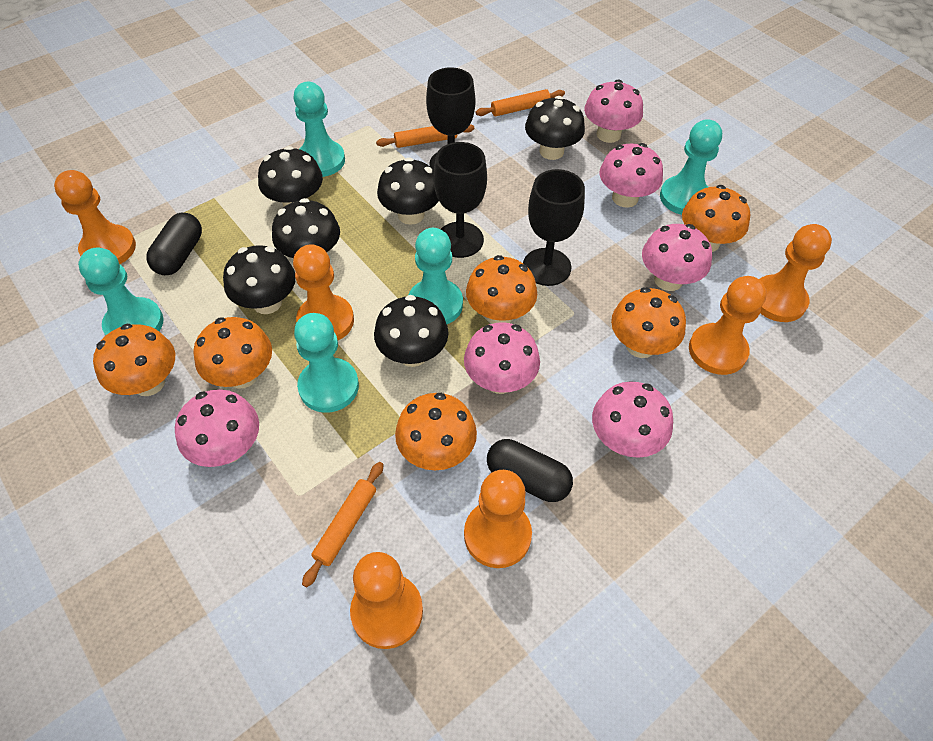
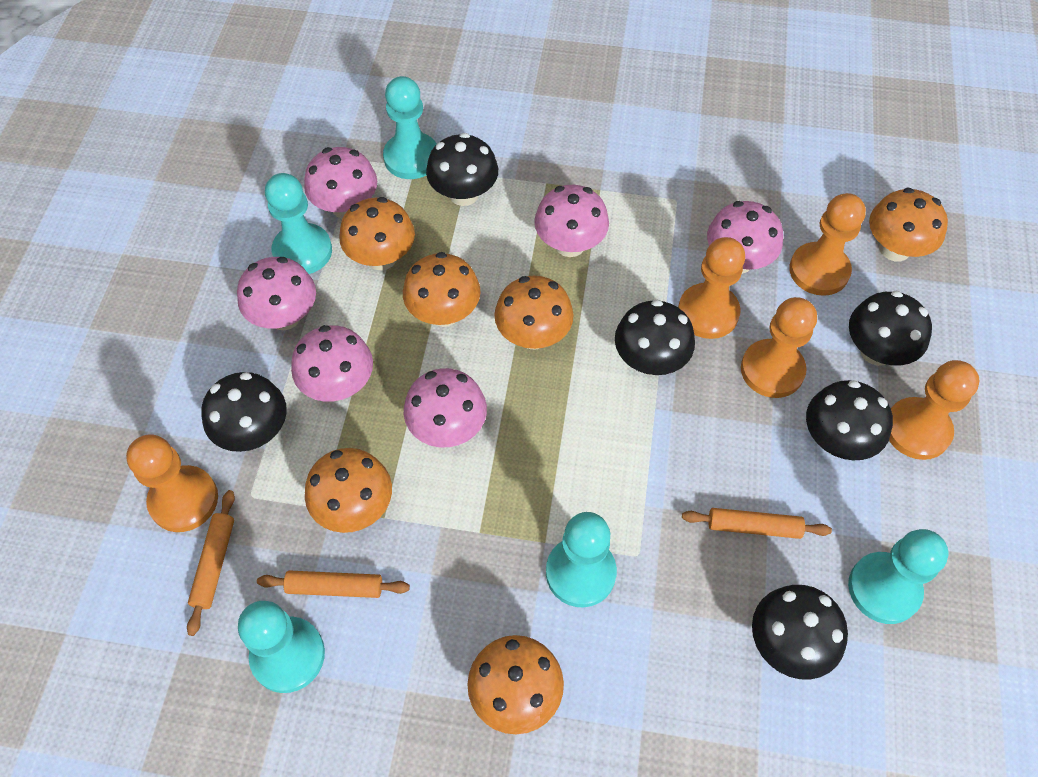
black capsule: [146,213,202,275] [487,439,573,502] = 2 -> none = 0
black goblet: [426,67,475,170] [434,142,487,258] [523,169,585,286] = 3 -> none = 0
orange pawn: [54,170,136,264] [293,244,354,340] [350,552,423,649] [464,470,532,568] [689,276,767,375] [759,224,832,322] = 6 -> [126,434,218,532] [678,237,745,339] [741,297,817,398] [789,193,866,296] [889,360,980,460] = 5

